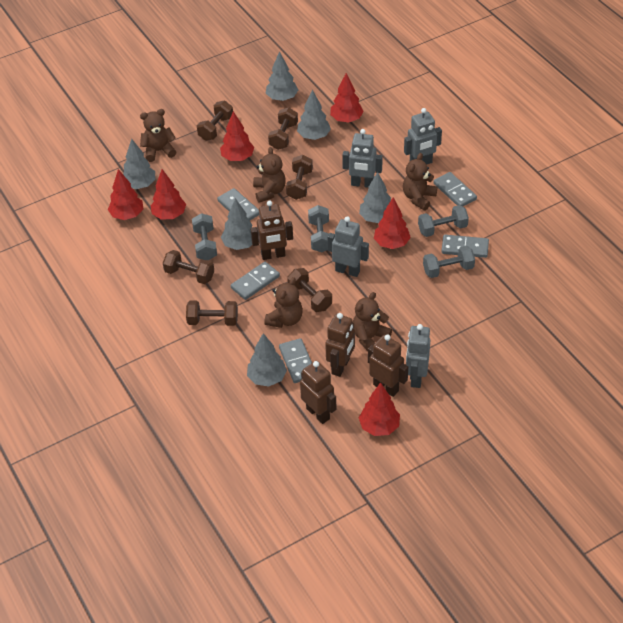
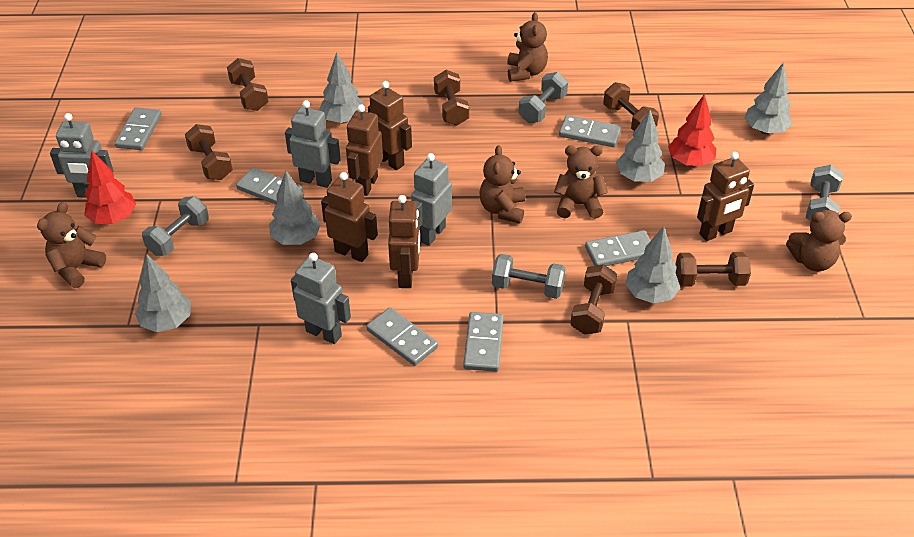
brown robot: [251,200,293,260] [300,361,336,424] [325,313,355,377] [368,334,408,397] = 4 -> [321,172,378,262] [346,104,383,196] [368,81,412,170] [388,195,420,288] [697,152,754,241] = 5
grey domino: [217,188,259,220] [231,262,280,300] [279,338,312,383] [433,172,477,206] [441,235,489,258] = 5 -> [115,107,162,150] [236,167,303,204] [366,307,438,366] [463,312,503,372] [559,115,621,147] [585,230,651,266] = 6
red tree: [108,169,143,220] [150,169,186,220] [220,111,254,161] [330,73,364,122] [359,382,400,436] [374,197,411,249] = 6 -> [84,150,136,224] [668,94,716,166] = 2

